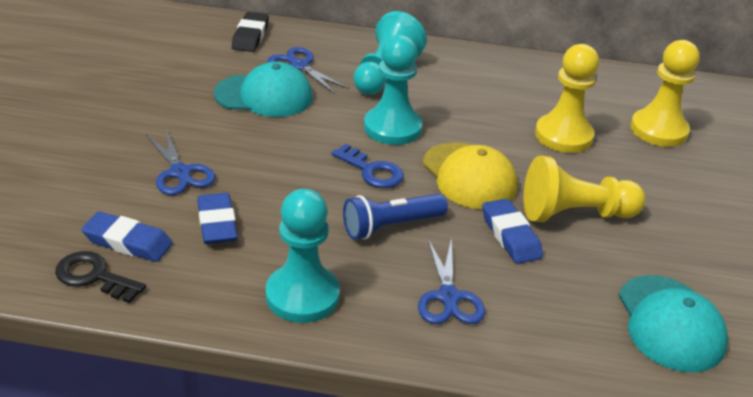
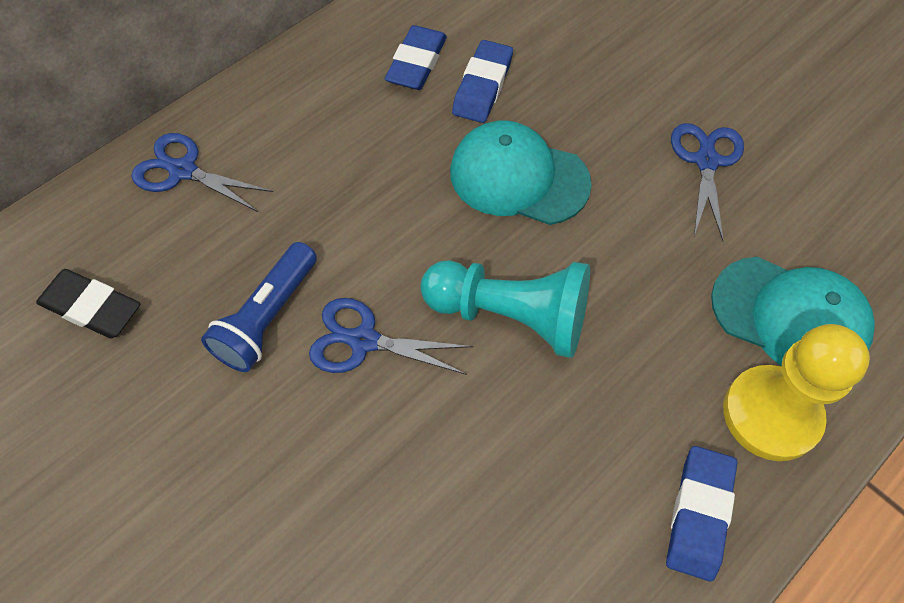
black key: [55,251,146,303] = 1 -> none = 0
blue key: [331,144,404,188] = 1 -> none = 0
turquoise pawn: [266,189,340,323] [353,11,427,95] [364,35,422,145] = 3 -> [421,260,590,358] = 1
yellow cap: [423,142,517,209] = 1 -> none = 0
yellow pawn: [524,156,645,222] [535,44,599,153] [630,40,700,147] = 3 -> [723,324,870,461] = 1

